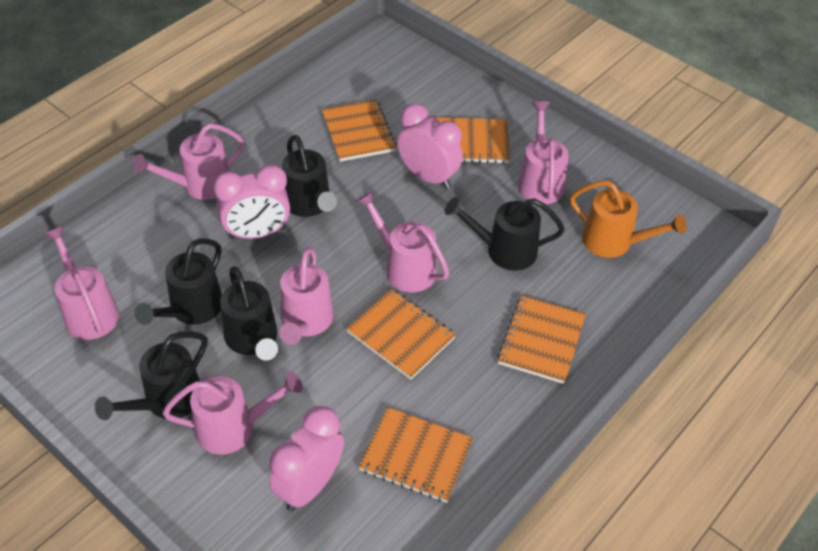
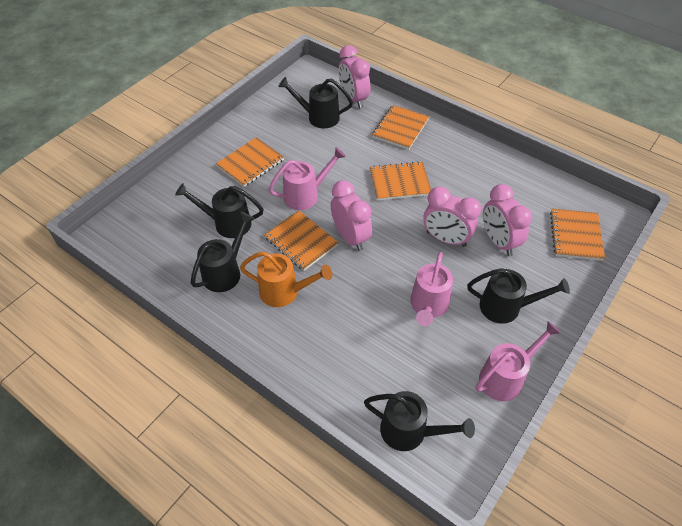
pink clock: [213,164,290,239] [269,406,344,511] [397,104,463,189] = 3 -> [331,180,372,251] [338,45,371,108] [423,186,481,247] [483,184,532,256] = 4
pink watering can: [44,226,119,340] [133,123,245,200] [163,372,303,455] [279,247,334,345] [356,191,449,292] [518,101,569,204] = 6 -> [268,147,346,210] [410,252,453,326] [476,321,561,401] = 3

